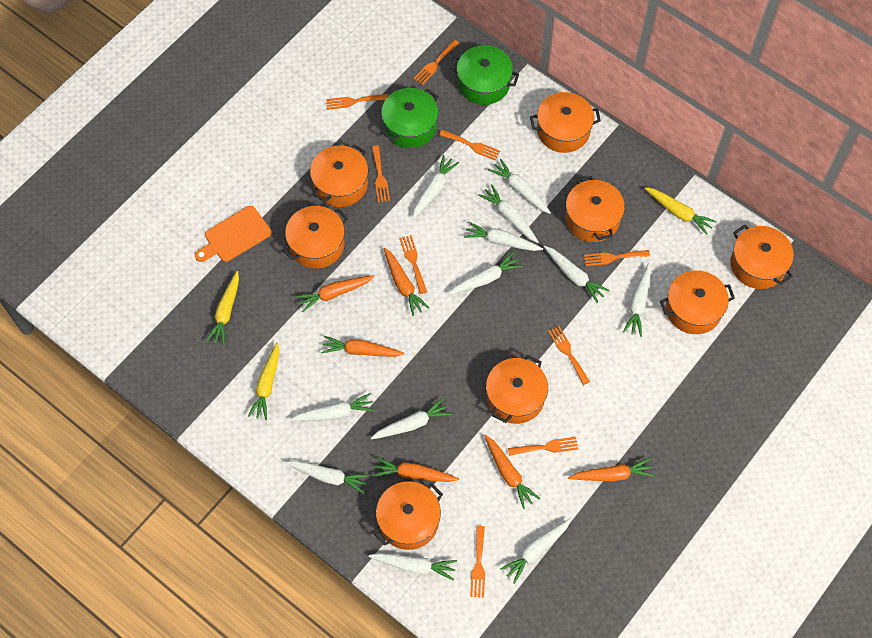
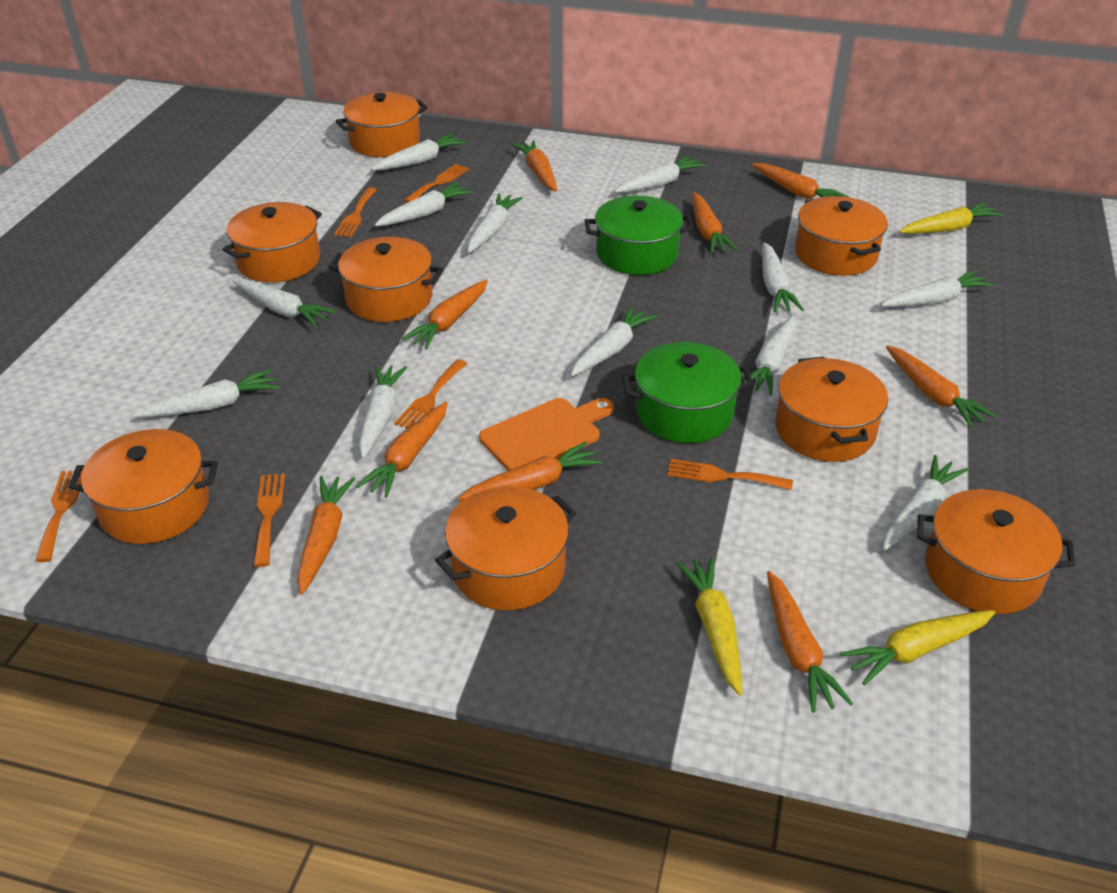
orange carrot: [295,275,375,312] [321,336,404,357] [373,457,459,482] [384,248,430,316] [484,435,540,509] [568,458,655,481] = 6 -> [297,476,355,595] [356,402,448,498] [402,279,488,349] [457,442,602,501] [511,140,557,192] [692,192,738,253] [752,163,849,199] [767,571,853,713] [886,345,996,428] = 9
orange fork: [326,94,388,110] [372,145,390,203] [400,235,427,294] [413,40,460,85] [439,130,500,161] [470,526,485,598] [508,437,578,456] [548,326,590,385] [584,250,650,266] = 9 -> [35,471,82,562] [254,474,285,567] [334,187,377,237] [394,359,467,429] [404,164,469,203] [667,459,793,490] = 6

